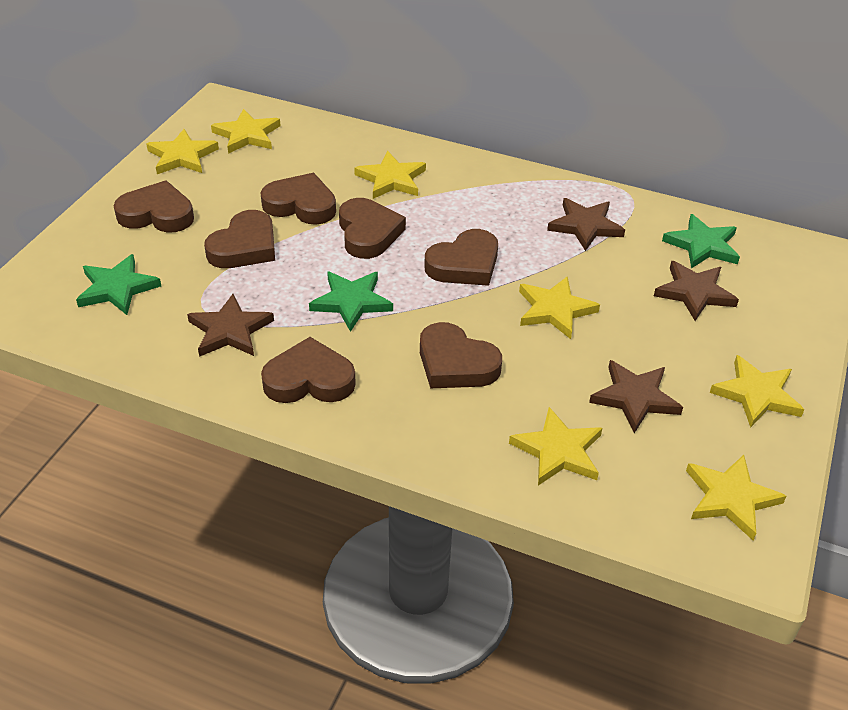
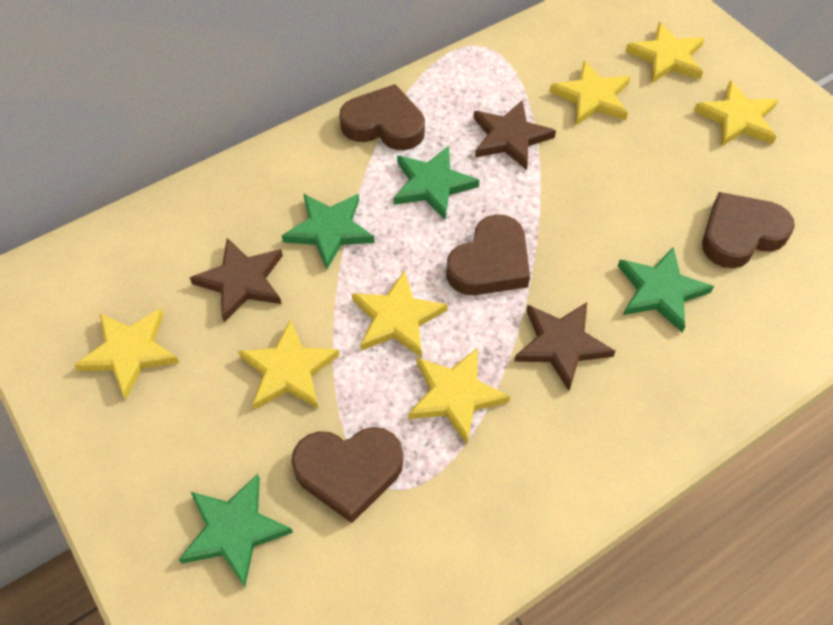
brown heart: [114,180,194,233] [204,210,275,268] [261,173,336,225] [261,337,356,403] [339,198,406,259] [420,322,502,388] [424,229,498,286] = 7 -> [291,427,403,523] [339,84,425,150] [446,214,530,295] [702,192,795,268] = 4
brown star: [187,294,274,357] [547,198,625,251] [589,360,683,433] [654,261,739,321] = 4 -> [190,238,283,322] [473,100,556,170] [514,302,615,391] = 3
green star: [76,254,161,315] [309,272,393,332] [662,214,740,269] = 3 -> [178,474,293,587] [282,193,375,270] [393,146,480,220] [618,247,714,332] = 4

